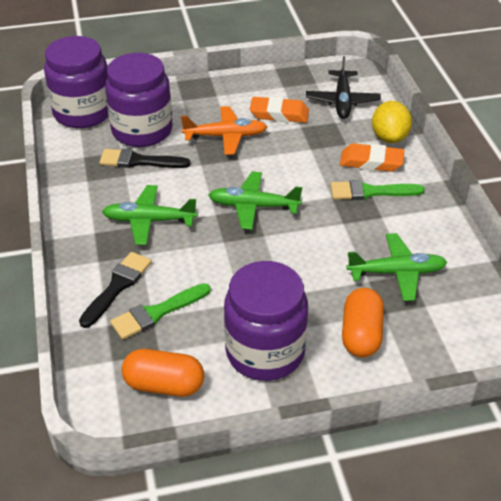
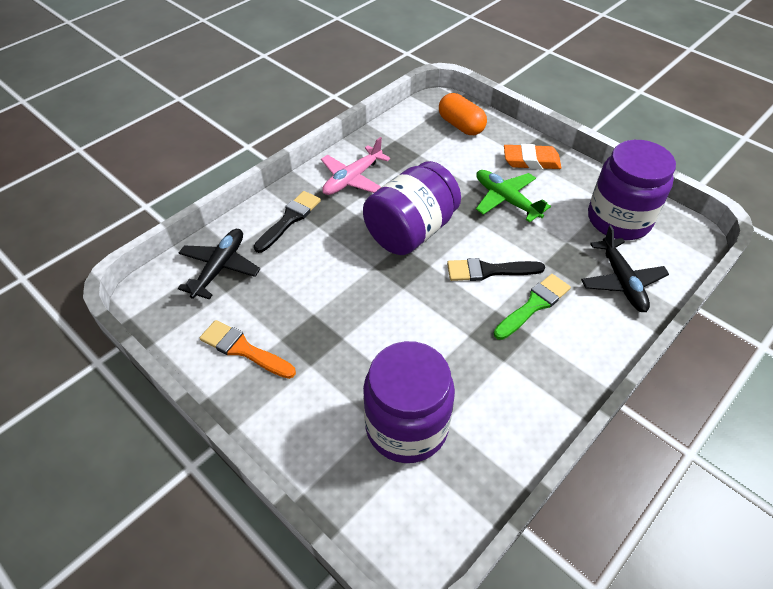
black plane: [306,56,381,119] = 1 -> [178,229,260,300] [581,225,669,312] = 2
green brush: [110,283,211,340] [331,180,425,200] = 2 -> [494,274,571,340] = 1
green plane: [102,185,197,245] [208,172,302,230] [346,233,447,301] = 3 -> [476,170,551,222] = 1
orange brush: none = 0 -> [200,320,296,379] = 1
orange capsule: [122,349,204,397] [342,288,384,357] = 2 -> [439,93,487,135] = 1
orange eraser: [250,96,309,123] [340,143,405,172] = 2 -> [504,144,561,169] = 1
orange plane: [181,106,267,155] = 1 -> none = 0
pink plane: none = 0 -> [321,137,390,195] = 1
yellow lemon: [372,101,412,143] = 1 -> none = 0

